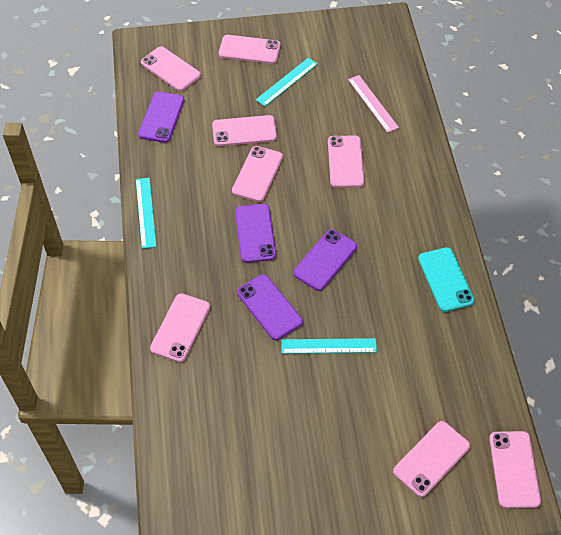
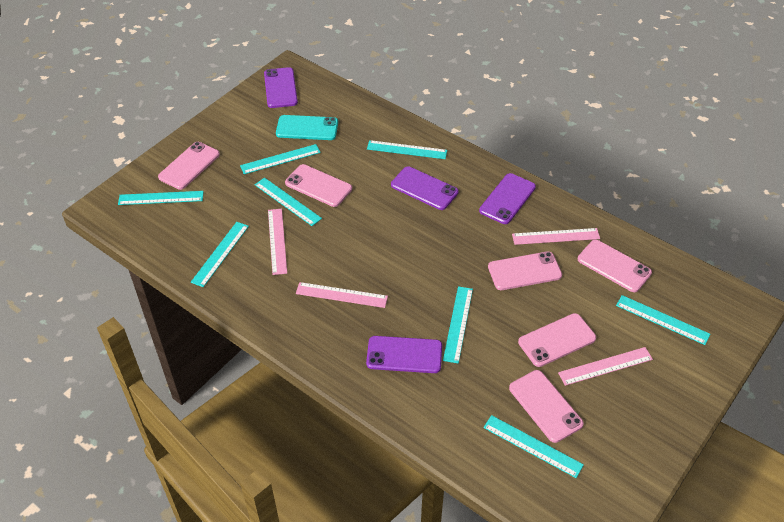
pink phone: [141,46,201,91] [150,293,210,362] [212,115,277,146] [219,35,280,64] [232,146,283,202] [328,136,364,188] [393,421,470,497] [489,431,541,508] = 8 -> [158,142,220,190] [285,164,352,207] [488,251,562,290] [509,370,584,443] [518,313,596,367] [578,240,652,292] = 6
pink ruler: [348,75,399,133] = 1 -> [268,209,287,275] [296,282,388,308] [512,228,600,245] [558,347,653,386] = 4
turquoise ruler: [136,178,156,249] [256,58,318,106] [281,338,377,354] = 3 -> [118,191,204,205] [191,222,249,287] [240,144,321,174] [255,178,322,226] [367,140,447,159] [443,286,473,364] [483,415,584,478] [616,295,710,345] = 8

